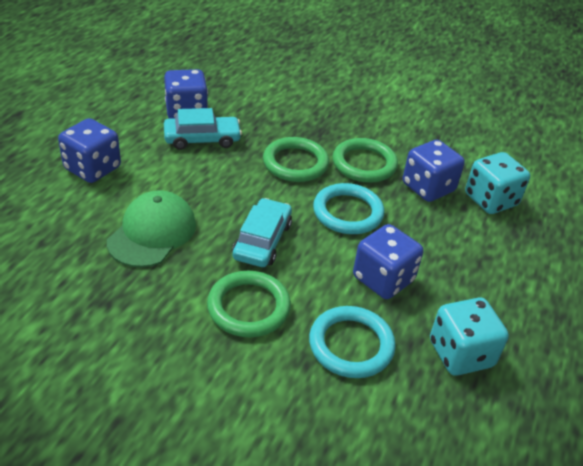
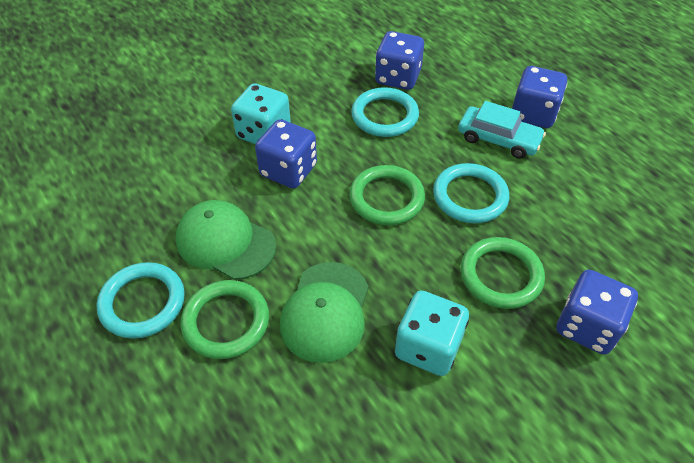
green cap: [107,190,196,268] = 1 -> [176,200,276,280] [280,262,369,363] = 2
turquoise car: [164,108,242,150] [232,198,292,267] = 2 -> [458,101,546,159] = 1
turquoise ring: [309,306,396,378] [313,183,384,234] = 2 -> [96,262,185,339] [351,87,419,137] [433,163,509,223] = 3

